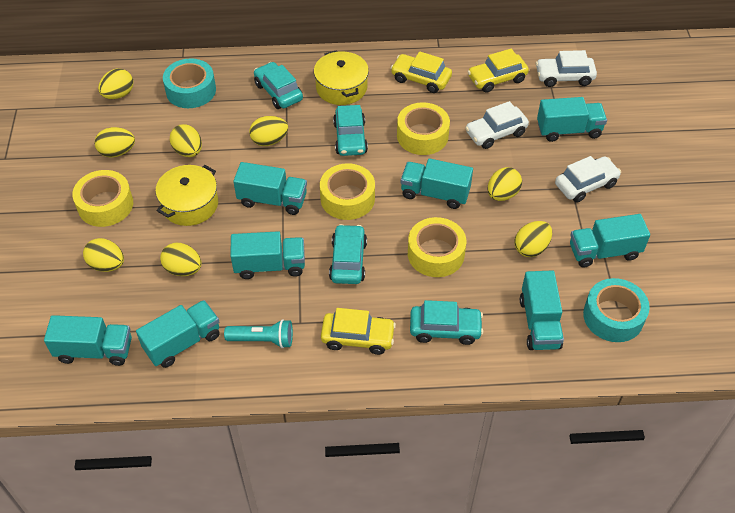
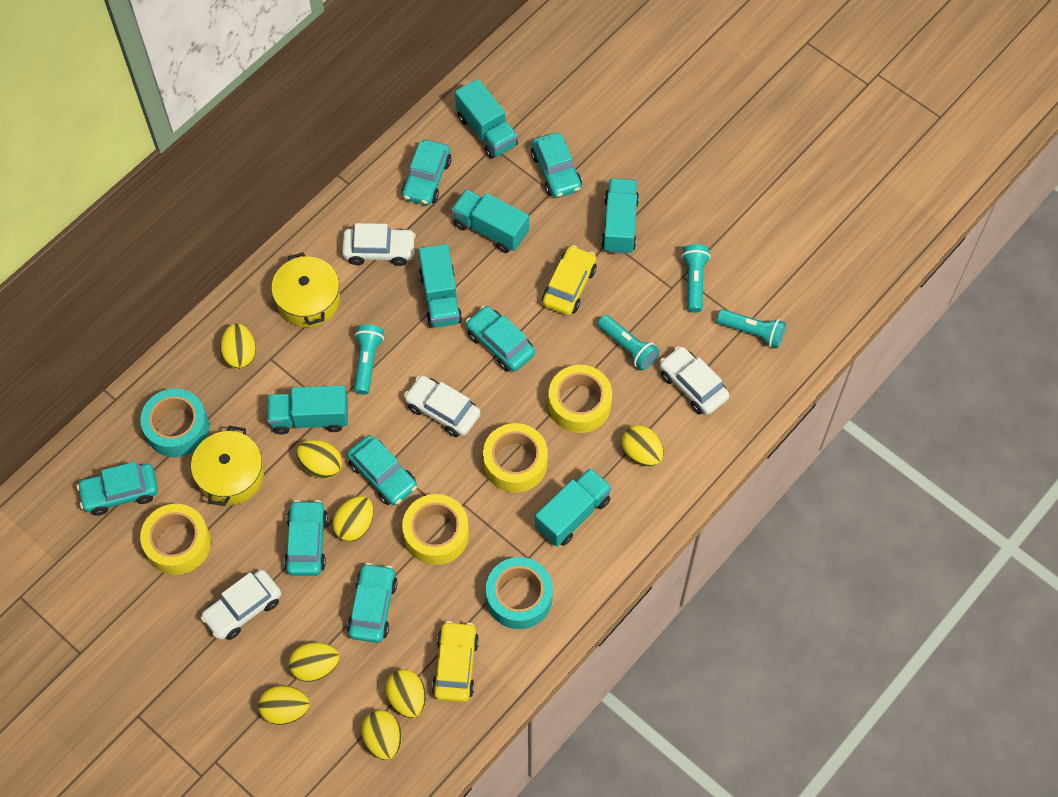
turquoise car: [254,62,303,109] [329,224,367,284] [333,105,368,156] [410,300,483,345] = 4 -> [77,462,158,515] [284,500,328,576] [347,435,417,506] [347,563,398,643] [401,140,452,205] [466,306,535,372] [531,133,582,198] = 7
turquoise flashlight: [224,319,293,348] = 1 -> [354,325,384,395] [597,315,659,370] [682,244,710,313] [716,309,786,348] = 4
turquoise truck: [44,315,132,366] [136,300,220,368] [230,231,305,279] [233,162,307,215] [401,158,473,209] [520,271,564,350] [537,97,607,142] [570,214,650,268] = 8 -> [267,385,348,435] [419,244,463,328] [451,189,529,253] [455,79,518,159] [535,468,612,547] [601,178,639,254] = 6
white car: [465,101,529,149] [536,50,597,87] [555,156,621,203] = 3 -> [201,570,281,640] [342,223,416,266] [404,376,480,437] [660,346,729,415] = 4
yellow car: [321,308,396,355] [391,51,452,93] [467,49,529,93] = 3 -> [432,621,479,702] [542,245,597,315] = 2

